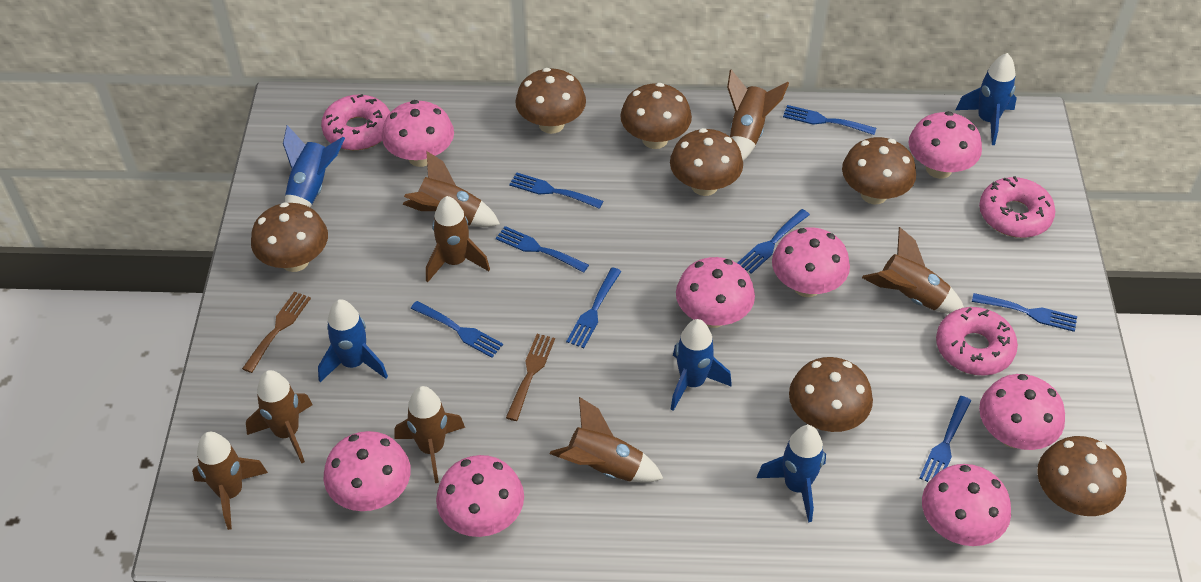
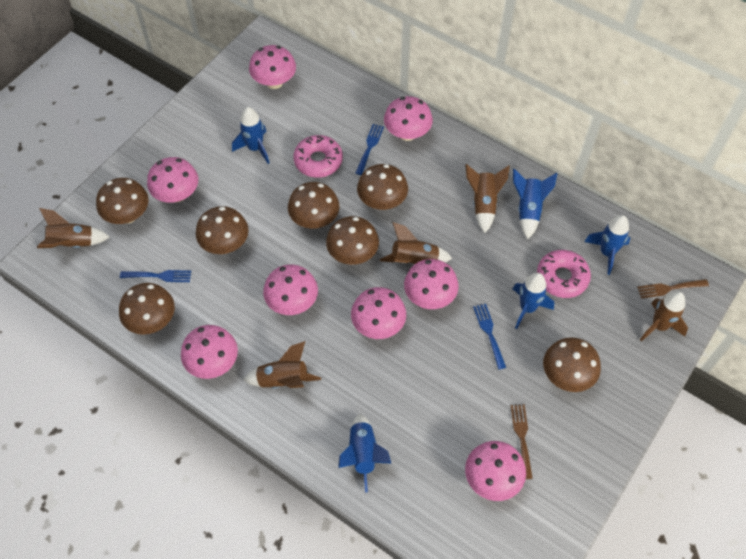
blue fork: [411,301,503,358] [496,226,589,273] [509,172,603,209] [566,267,622,348] [737,209,810,274] [783,105,876,135] [919,396,971,482] [972,293,1077,332] = 8 -> [120,270,191,282] [355,124,384,175] [473,304,506,369] = 3
brown rocket: [192,432,268,530] [246,370,313,464] [394,386,465,483] [403,151,500,227] [426,196,490,282] [550,397,664,483] [727,69,789,161] [862,227,964,314] = 8 -> [37,208,109,248] [243,341,321,389] [379,222,452,264] [465,164,510,233] [640,291,688,342] = 5
pink donut: [321,94,390,150] [936,307,1018,376] [979,176,1055,238] = 3 -> [293,135,343,178] [537,250,591,298] = 2

